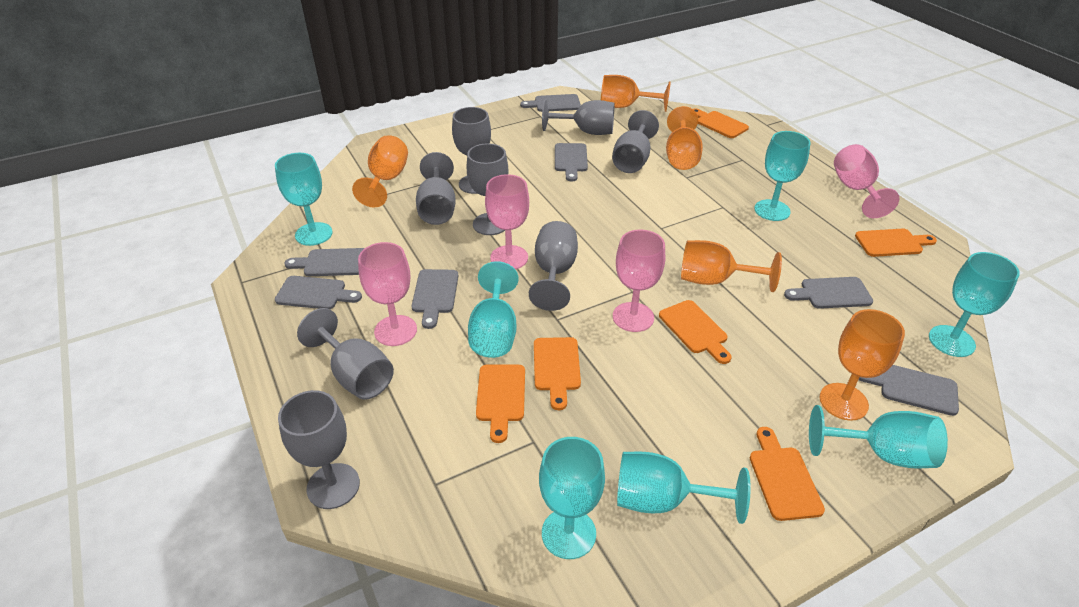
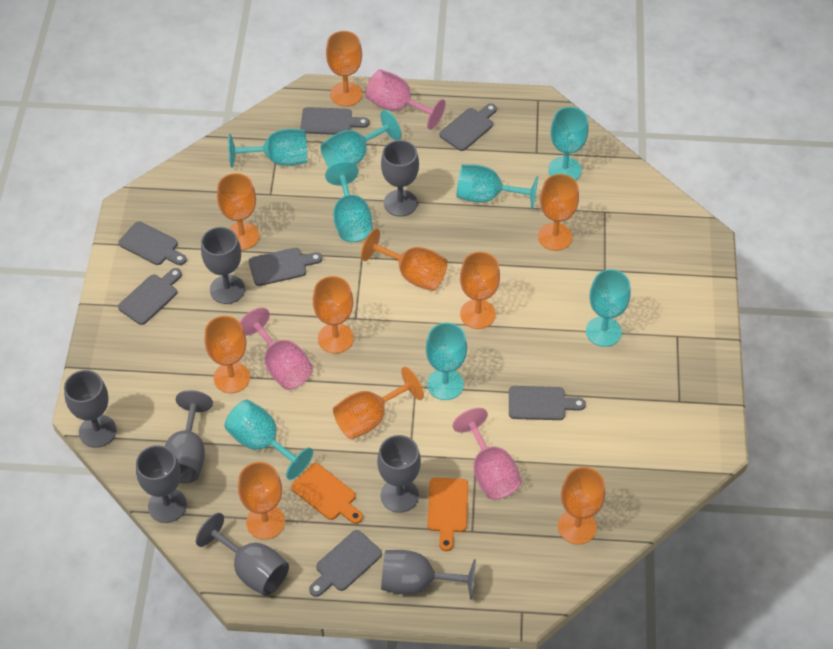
orange cutting board: [476,364,525,443] [534,337,581,410] [659,300,732,364] [693,108,749,138] [750,427,825,521] [855,229,937,257] = 6 -> [291,463,363,524] [427,478,468,551] = 2
orange goblet: [352,135,408,208] [601,75,671,112] [666,106,703,170] [681,240,782,292] [820,309,905,421] = 5 -> [204,316,250,393] [217,173,259,250] [238,462,285,540] [313,276,354,354] [326,31,362,106] [333,367,424,439] [361,228,447,291] [460,252,500,329] [538,174,579,251] [558,467,605,545] = 10
pink goblet: [358,242,417,346] [485,174,529,269] [613,229,665,332] [834,144,900,218] = 4 -> [240,307,313,390] [366,69,446,130] [453,408,522,500] = 3
turquoise goblet: [275,153,333,246] [468,261,518,358] [539,437,605,559] [617,452,751,524] [754,131,811,221] [809,405,948,468] [929,252,1020,357] = 7 -> [225,400,313,480] [228,129,307,167] [321,110,401,167] [325,161,373,242] [426,323,467,400] [456,164,538,210] [548,107,589,181] [586,269,631,347] = 8

